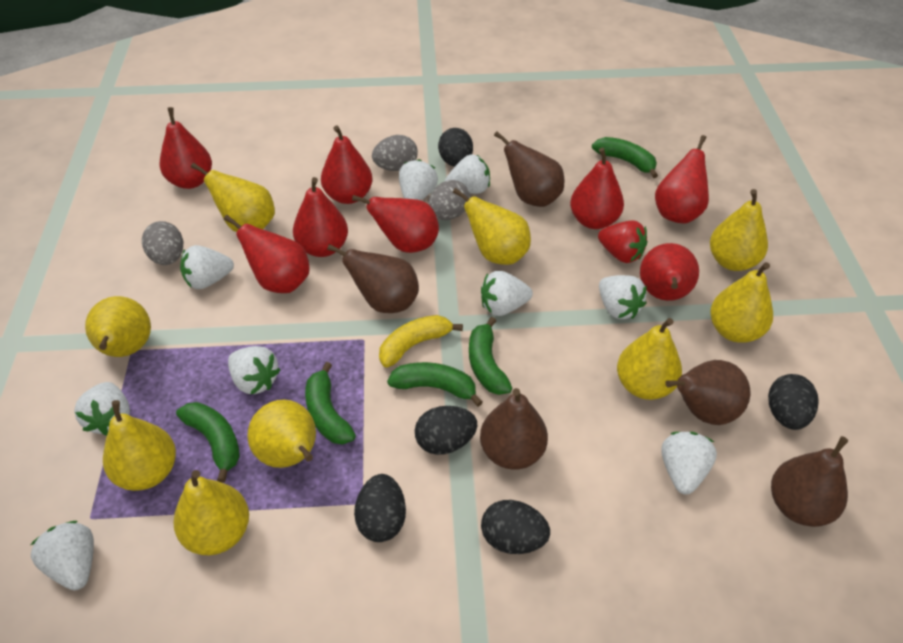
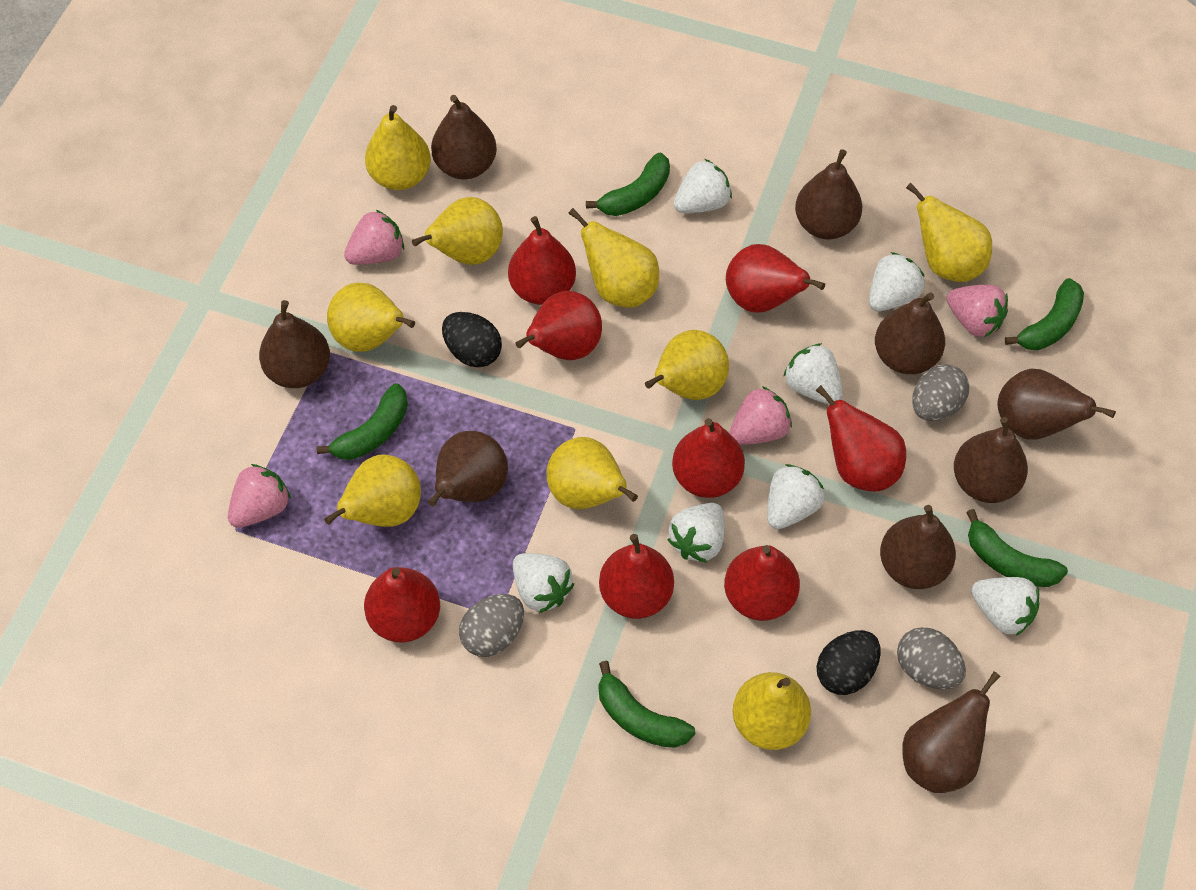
black egg: [354,474,406,542] [415,406,477,455] [438,128,473,167] [481,500,550,554] [768,374,819,430] = 5 -> [442,312,502,367] [817,630,881,695] = 2
brown pear: [327,244,419,313] [480,388,548,470] [494,131,564,207] [665,360,750,425] [771,436,848,527] = 5 -> [259,300,330,388] [428,431,508,506] [431,95,497,179] [795,149,862,239] [875,292,945,374] [880,505,956,589] [902,671,1001,793] [954,417,1028,503] [998,369,1116,440] = 9
pink strawberry: none = 0 -> [228,464,291,528] [344,209,404,265] [730,386,792,445] [947,285,1008,337] = 4
red strawberry: [598,220,647,263] = 1 -> none = 0
white strawberry: [31,521,94,590] [74,382,130,436] [180,245,234,289] [228,346,281,394] [399,159,438,201] [445,155,490,194] [481,271,533,316] [599,275,647,319] [661,432,717,494] = 9 -> [513,553,574,613] [667,503,725,563] [673,159,732,213] [767,464,824,529] [783,343,843,405] [869,252,925,312] [971,577,1040,636] = 7
yellow banana: [379,315,463,368] = 1 -> none = 0

